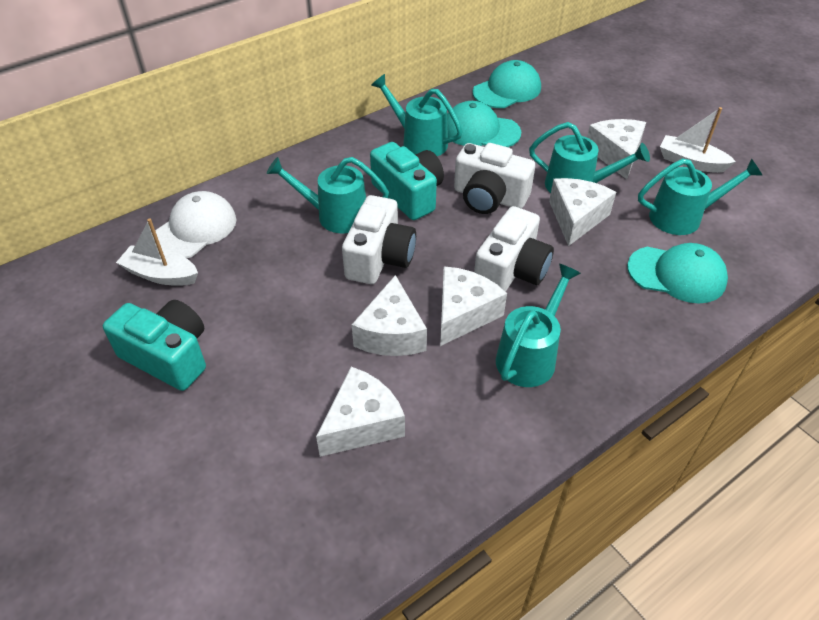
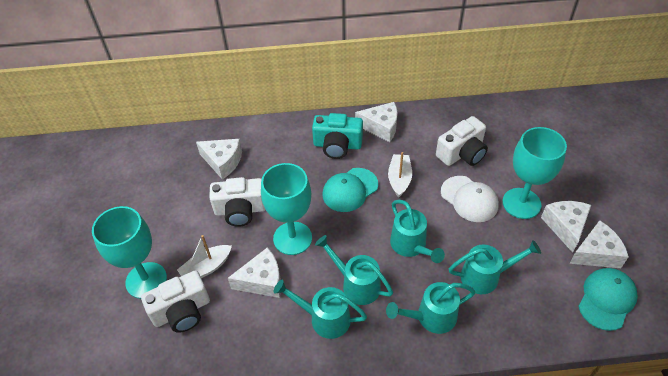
turquoise camera: [103,300,206,391] [370,142,444,220] = 2 -> [312,113,363,159] = 1
turquoise cap: [447,101,521,147] [473,60,541,108] [627,243,728,303] = 3 -> [322,168,378,212] [578,268,638,331] = 2
turquoise goblet: none = 0 -> [92,206,167,299] [261,163,312,255] [502,127,567,219] = 3

